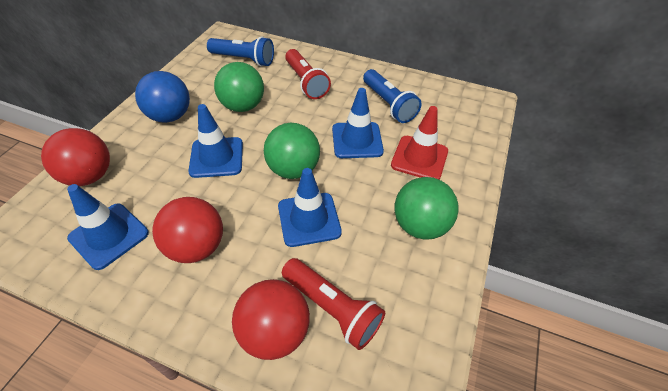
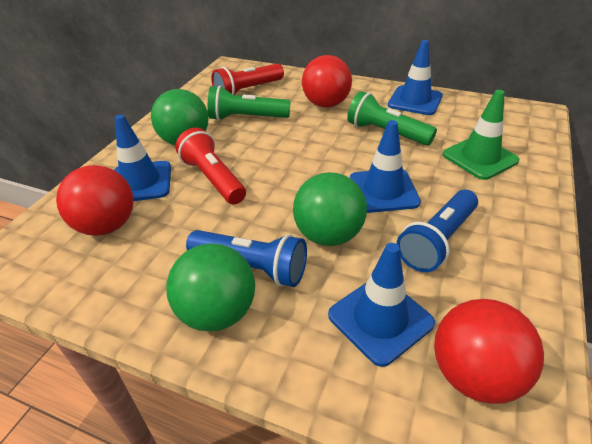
blue ball: [135,71,190,123] = 1 -> none = 0
green flashlight: none = 0 -> [208,86,291,121] [347,91,437,146] = 2
green traffic cone: none = 0 -> [443,90,519,180] = 1
red traffic cone: [391,106,448,180] = 1 -> none = 0

